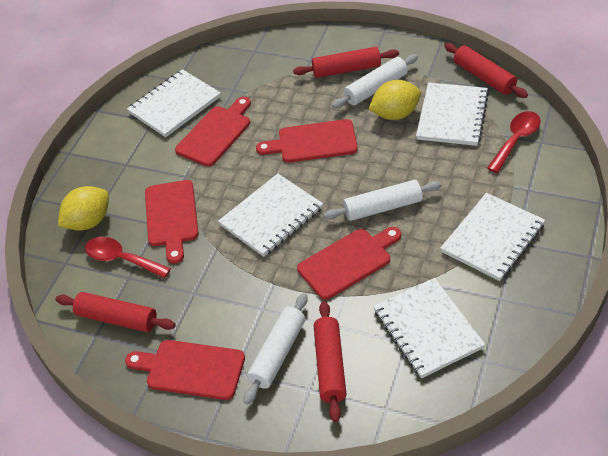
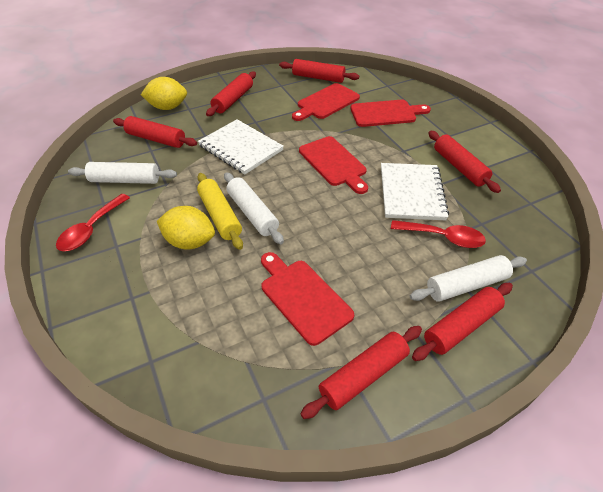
red cutting board: [125,340,245,400] [145,180,199,264] [175,97,251,167] [256,119,358,163] [297,227,401,300] = 5 -> [261,252,354,346] [292,83,360,121] [299,136,368,194] [350,100,431,127] = 4
red rolling pin: [56,292,176,332] [293,47,399,78] [314,301,346,422] [444,43,528,98] = 4 -> [113,116,197,148] [206,71,256,116] [279,59,359,83] [301,326,422,419] [412,283,513,361] [429,131,501,193] = 6
white notebook: [127,69,221,137] [218,174,323,257] [373,278,485,378] [416,82,489,146] [440,193,545,281] = 5 -> [198,119,284,175] [381,163,449,220] = 2
yellow rolling pin: none = 0 -> [197,173,243,250] = 1

